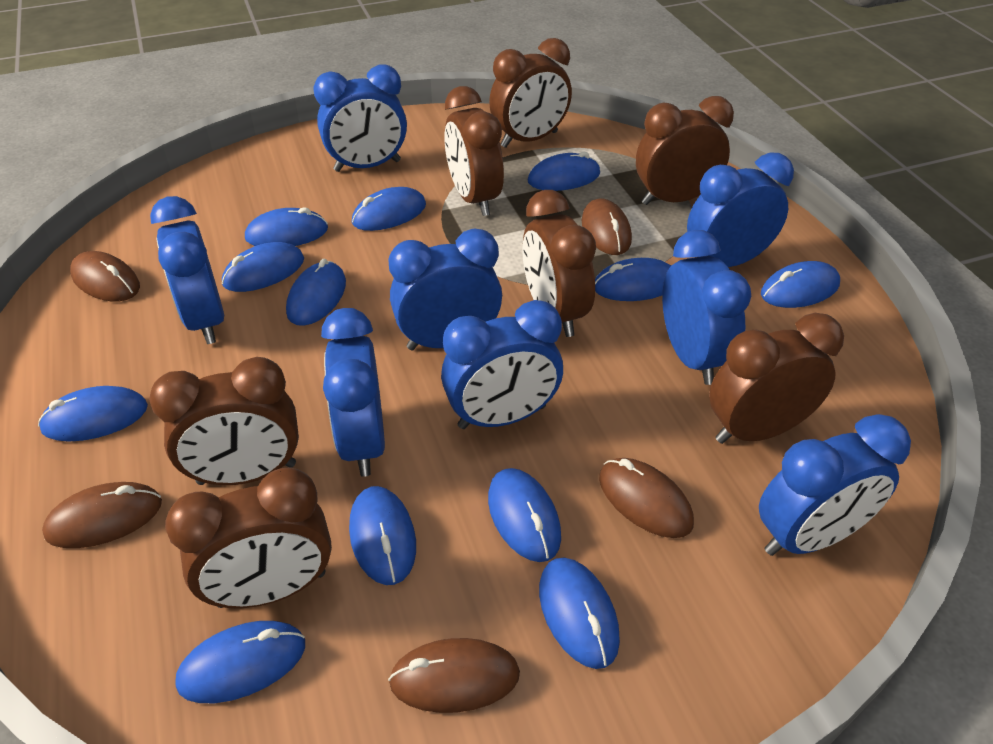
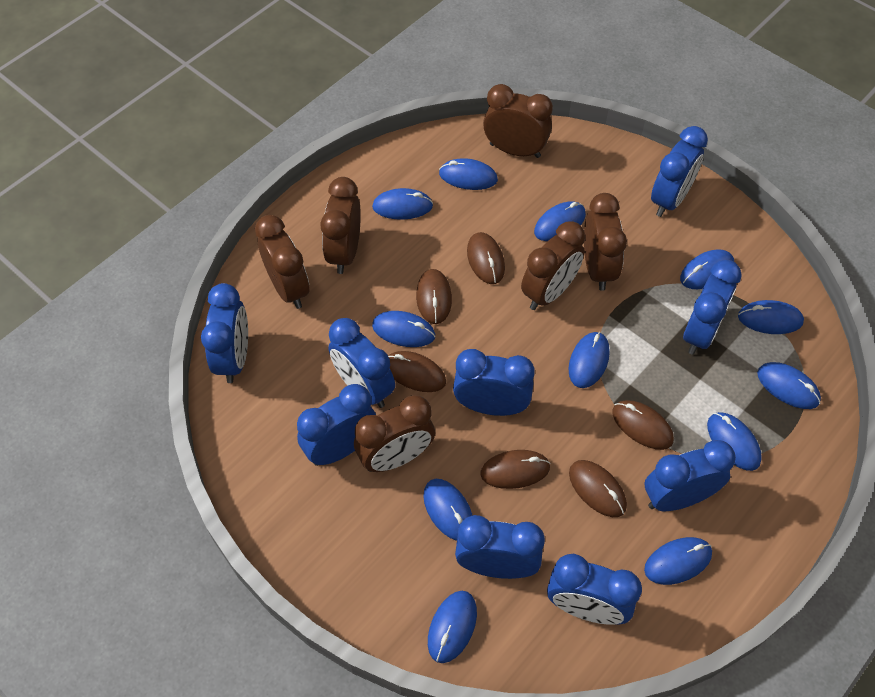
blue clock: [150,196,224,344] [314,65,407,172] [321,308,385,477] [388,229,502,350] [441,300,563,429] [662,230,751,385] [687,153,794,267] [759,414,911,556] = 8 -> [201,283,248,383] [297,384,376,466] [328,318,395,408] [453,349,535,416] [455,515,545,579] [547,554,642,625] [645,440,736,511] [651,126,708,217] [683,260,742,355] = 9
brown clock: [149,357,299,485] [165,467,332,608] [445,86,504,216] [489,38,572,148] [522,190,596,337] [636,96,734,205] [709,313,844,444] = 7 -> [255,215,309,309] [320,177,361,274] [354,395,435,472] [483,84,553,158] [521,221,585,310] [584,193,627,291] = 6
brown mouse: [42,482,162,548] [70,251,140,301] [388,638,520,713] [582,199,632,255] [599,458,694,538] = 5 -> [388,351,446,392] [416,269,452,324] [467,232,505,284] [480,450,551,489] [569,460,627,517] [612,400,674,450] = 6

